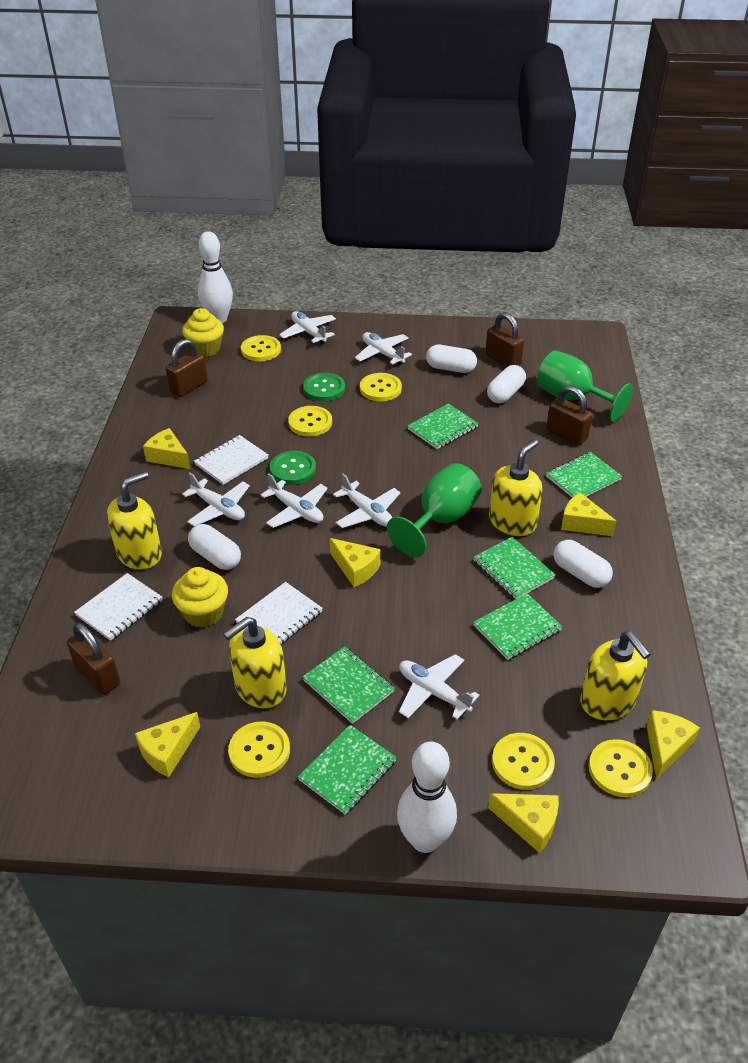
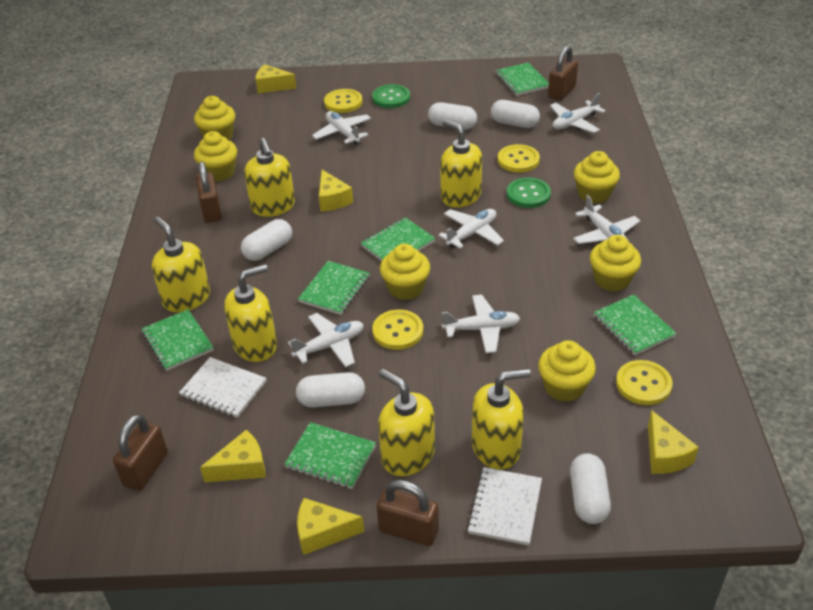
green goblet: [387,463,482,557] [537,351,633,422] = 2 -> none = 0
white bowling pin: [198,231,233,323] [397,742,457,853] = 2 -> none = 0
white capsule: [188,524,241,570] [426,345,477,373] [487,365,526,403] [553,540,613,588] = 4 -> [241,219,292,261] [296,372,365,408] [428,102,477,130] [491,100,540,128] [570,453,611,524] = 5
white notebook: [74,573,163,641] [194,435,268,485] [235,582,323,644] = 3 -> [179,357,266,418] [467,467,542,546] = 2
yellow button: [228,721,290,778] [241,335,281,361] [288,406,332,437] [360,373,402,401] [492,733,555,790] [589,739,653,797] = 6 -> [324,89,362,113] [372,309,423,350] [498,144,540,173] [616,360,673,405] = 4
yellow cheese: [135,712,200,777] [143,428,190,469] [330,538,381,587] [488,793,559,853] [561,492,617,536] [646,710,700,780] = 6 -> [200,430,266,482] [256,64,296,93] [297,498,364,555] [319,170,353,212] [648,410,699,474] = 5
yellow cupcake: [172,567,228,628] [182,308,224,357] = 2 -> [194,96,235,140] [194,131,237,182] [380,244,430,300] [538,340,596,402] [574,151,620,204] [590,235,641,292] = 6
yellow soap dispenser: [107,471,162,570] [223,617,287,708] [489,439,543,536] [580,631,651,720] = 4 -> [152,217,210,312] [224,264,277,362] [244,138,295,217] [378,369,435,476] [440,119,482,208] [472,369,531,470] = 6

